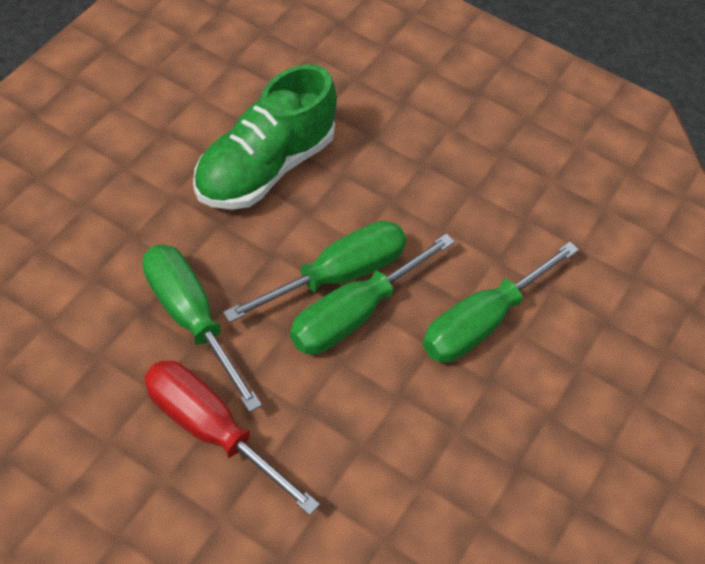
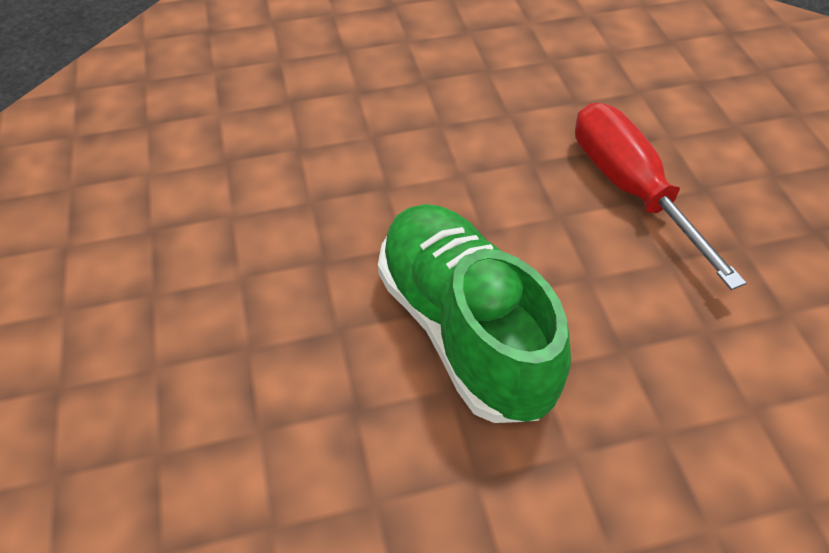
green screwdriver: [143,245,262,412] [223,221,406,323] [290,234,455,355] [423,242,579,363] = 4 -> none = 0

